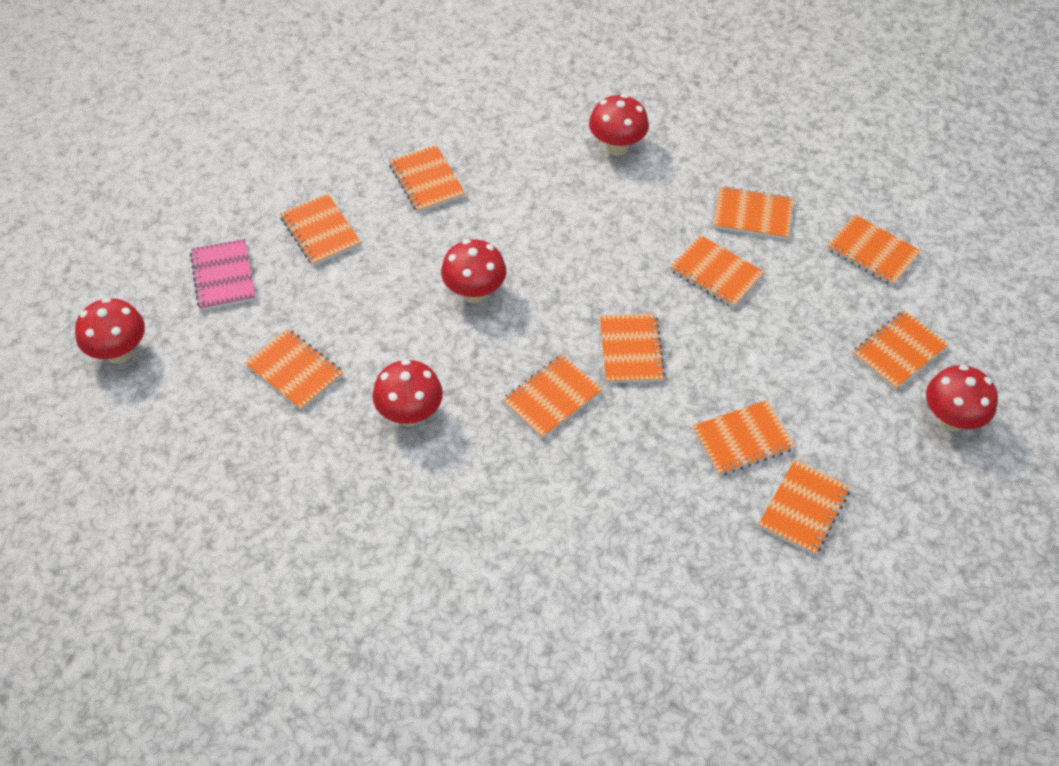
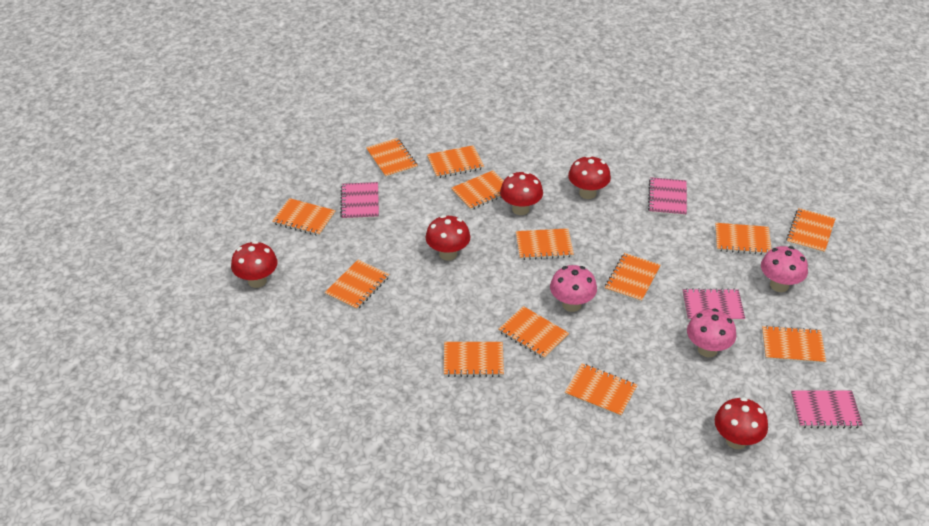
orange notebook: [245,328,343,411] [280,193,361,266] [389,145,466,213] [502,354,603,439] [600,313,665,383] [670,235,764,308] [693,400,795,476] [713,186,793,239] [758,460,851,555] [827,215,921,286] [852,310,949,390] = 11 -> [272,198,336,236] [325,260,389,310] [366,138,418,178] [427,145,484,178] [444,342,504,377] [451,170,504,210] [499,306,569,359] [516,228,574,260] [565,363,637,417] [605,253,661,302] [715,223,771,255] [762,325,826,364] [786,208,836,254] = 13
pink mushroom: none = 0 -> [550,265,597,312] [687,308,736,357] [761,246,808,292] = 3
pink notebook: [190,239,256,311] = 1 -> [340,182,379,220] [648,177,687,216] [682,288,745,321] [791,390,863,428] = 4

